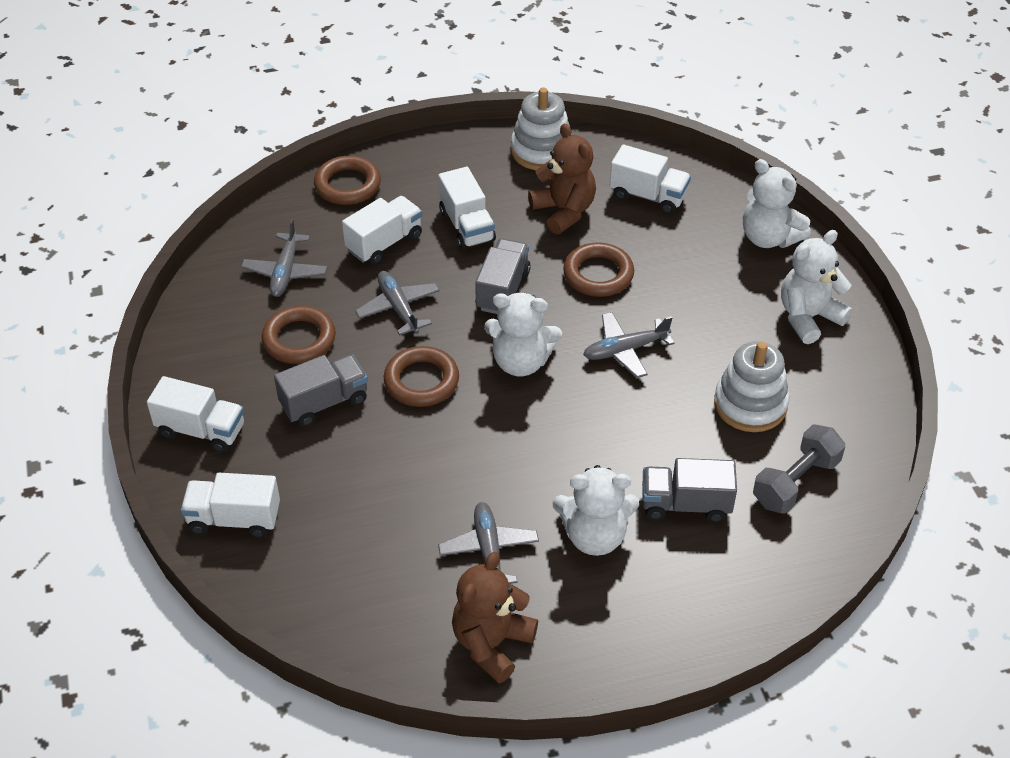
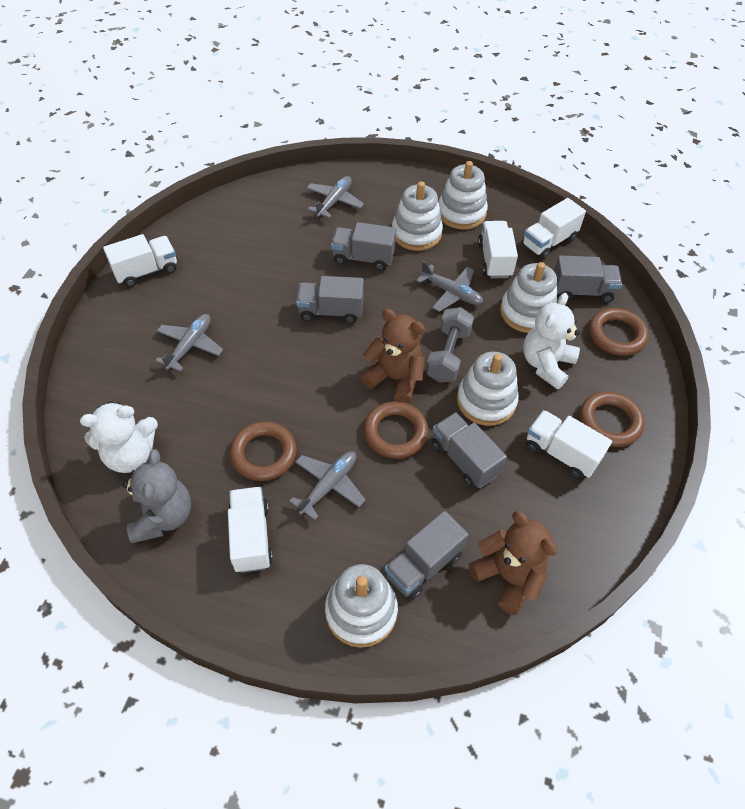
grey teddy bear: none = 0 -> [122,449,191,543] = 1
grey truck: [274,355,368,427] [475,238,531,314] [642,458,737,522] = 3 -> [296,276,364,324] [331,222,396,271] [385,511,469,600] [432,412,507,488] [554,255,622,303] = 5
white stacking toy: [511,87,571,170] [714,341,790,432] = 2 -> [325,564,398,648] [392,181,443,251] [438,161,488,230] [457,351,519,426] [500,262,557,333] = 5
white teddy bear: [484,293,562,377] [553,465,639,556] [743,159,811,248] [781,230,852,344] = 4 -> [80,401,158,473] [523,293,580,389] = 2

